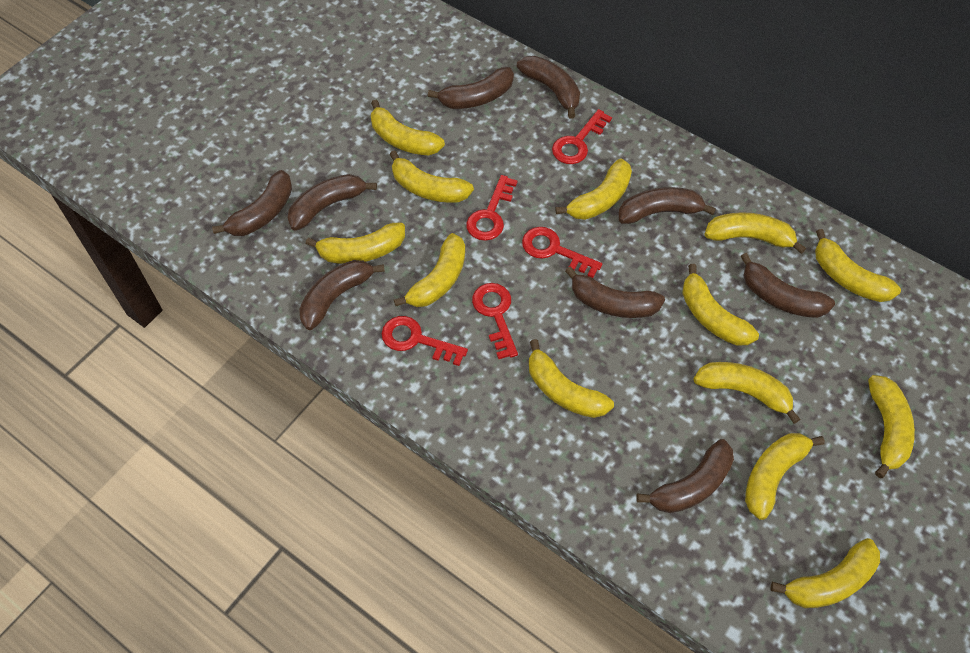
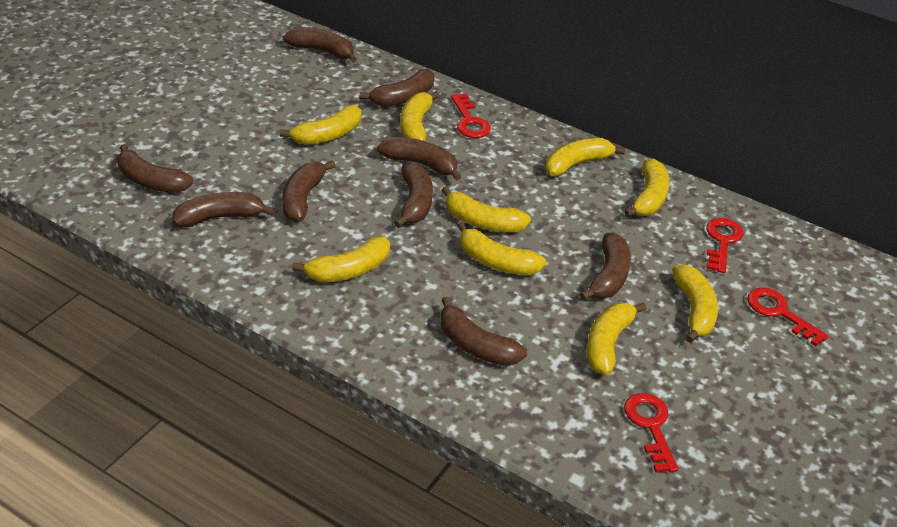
red key: [382,316,468,366] [466,175,517,241] [472,283,518,359] [522,227,602,278] [552,109,612,164] = 5 -> [451,94,491,138] [624,393,679,473] [706,218,743,273] [748,287,829,346] = 4
yellow banana: [306,223,405,264] [371,100,445,155] [389,150,474,203] [394,233,465,307] [529,339,614,418] [556,158,632,220] [682,264,759,345] [694,362,800,424] [704,212,806,254] [745,433,825,520] [770,538,880,608] [815,229,901,302] [868,375,915,478] = 13 -> [280,105,362,145] [292,236,390,282] [400,91,440,141] [442,186,531,232] [457,222,546,275] [546,138,625,177] [587,302,646,375] [624,159,669,217] [672,264,718,343] = 9

